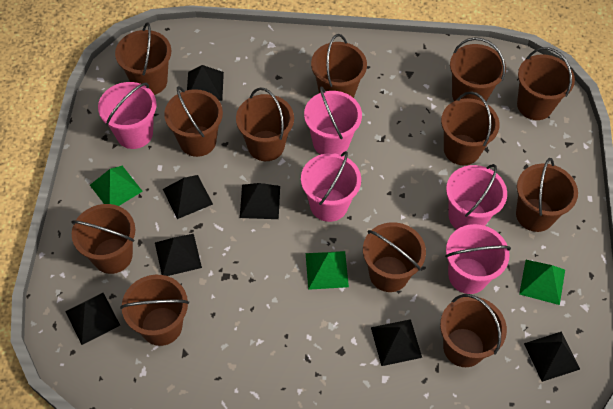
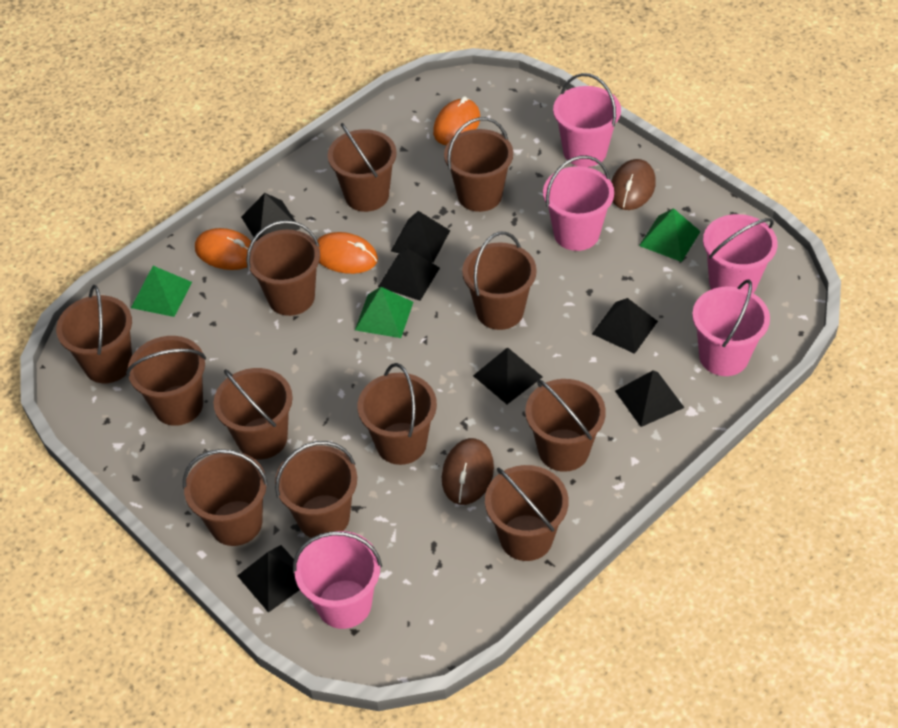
brown mouse: none = 0 -> [442,438,494,505] [611,159,656,210] = 2
orange mouse: none = 0 -> [195,228,251,270] [317,232,378,274] [433,96,480,145] = 3

